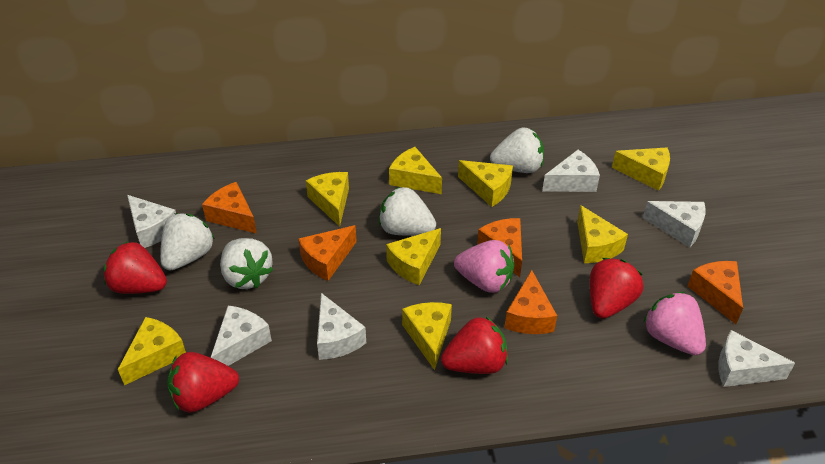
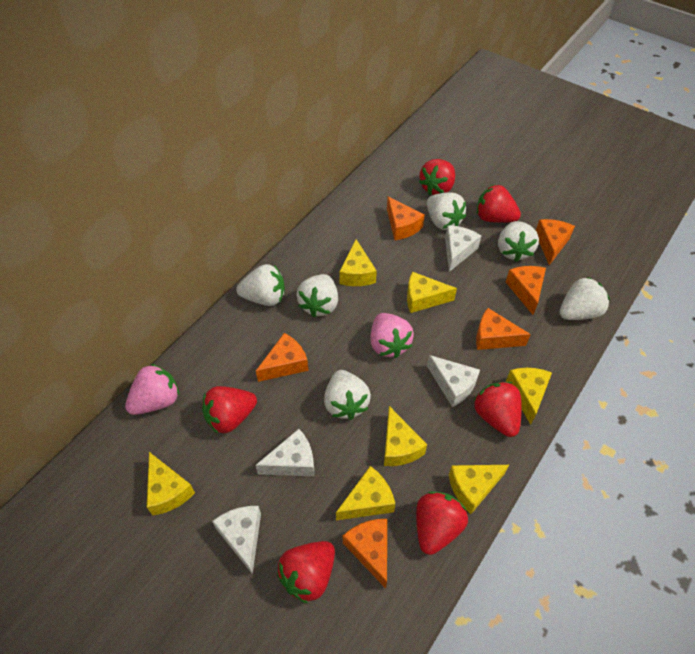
orange cheese: [202,182,257,234] [298,225,357,281] [477,218,522,277] [505,270,557,334] [687,261,743,324] = 5 -> [256,333,308,382] [343,519,387,589] [387,196,425,240] [476,308,531,350] [506,266,546,315] [536,219,575,265] = 6
red strawberry: [104,241,167,294] [167,352,239,413] [441,317,508,374] [590,258,643,319] = 4 -> [202,386,257,434] [277,541,335,604] [416,491,468,555] [419,159,455,195] [474,382,522,437] [477,184,521,223] = 6
white cheese: [127,195,176,248] [210,306,272,366] [317,293,366,360] [542,150,600,192] [643,201,706,247] [718,330,795,387] = 6 -> [212,506,261,575] [255,429,314,476] [427,355,480,407] [445,225,481,272] = 4
white strawberry: [160,213,215,270] [220,238,273,289] [379,187,436,235] [490,127,544,173] = 4 -> [236,264,285,306] [297,274,338,317] [324,370,371,420] [427,192,466,230] [498,221,539,262] [559,276,610,320] = 6
yellow cheese: [118,317,186,385] [306,172,349,227] [386,228,441,285] [389,147,442,194] [402,302,452,370] [458,160,513,207] [577,205,628,263] [612,147,670,191] = 8 -> [147,452,195,516] [336,466,395,520] [339,239,377,286] [384,406,427,466] [407,272,457,313] [449,465,509,514] [506,368,552,425] = 7

